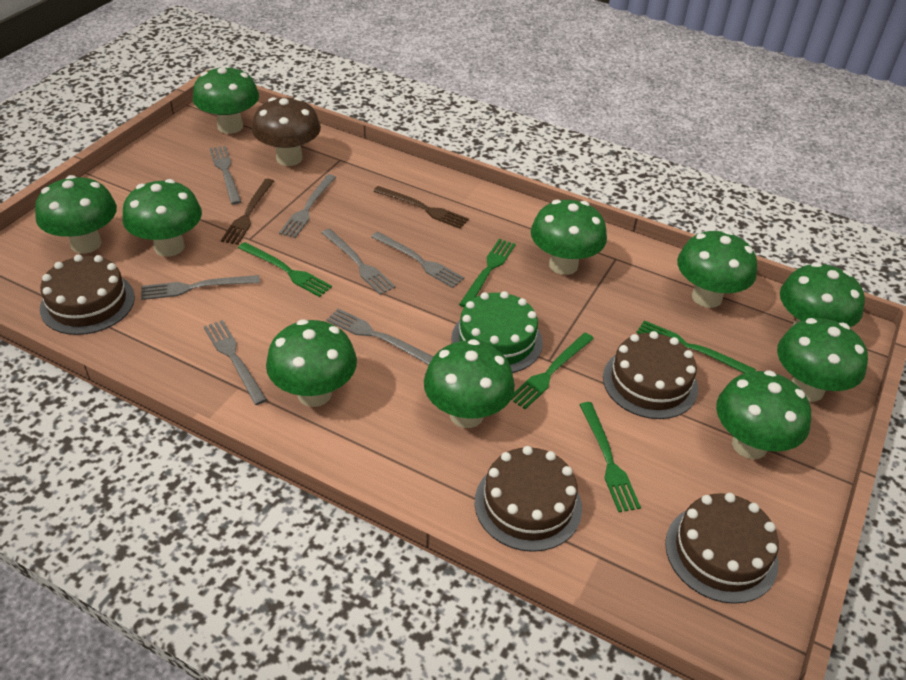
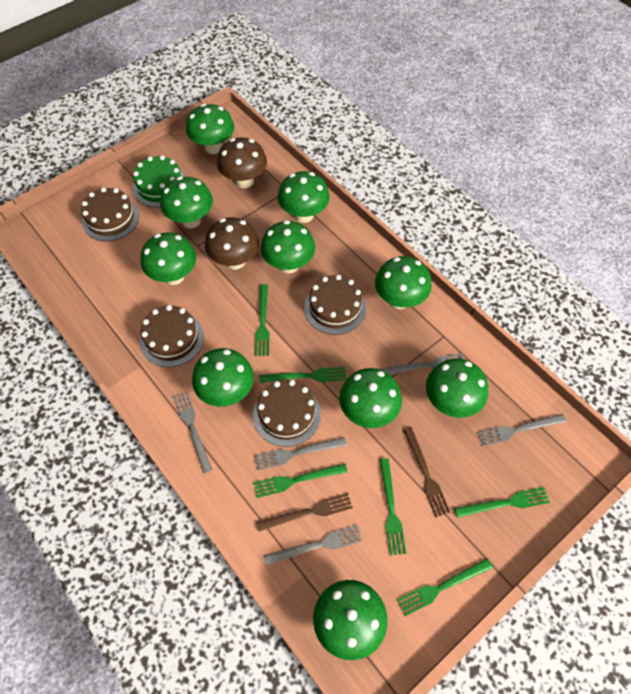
brown mushroom: [252,97,321,166] = 1 -> [205,217,259,270] [217,137,267,188] = 2
green fork: [238,242,332,297] [459,239,516,307] [511,333,594,409] [579,402,641,512] [636,320,756,373] = 5 -> [254,464,348,498] [255,284,270,356] [259,367,347,383] [379,458,406,555] [397,559,492,616] [454,487,550,518] = 6
grey fork: [141,275,260,300] [204,320,267,405] [209,146,241,205] [279,174,336,238] [321,228,396,295] [326,308,434,365] [371,232,464,288] = 7 -> [173,391,212,473] [255,437,347,470] [263,525,362,565] [381,353,464,375] [477,414,566,446] = 5

